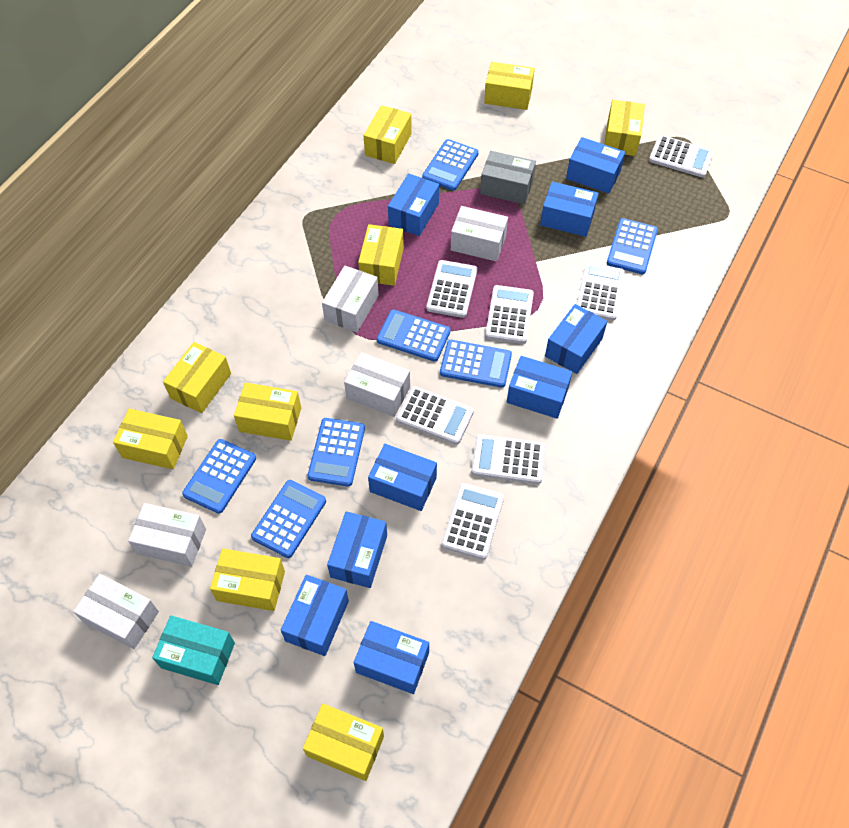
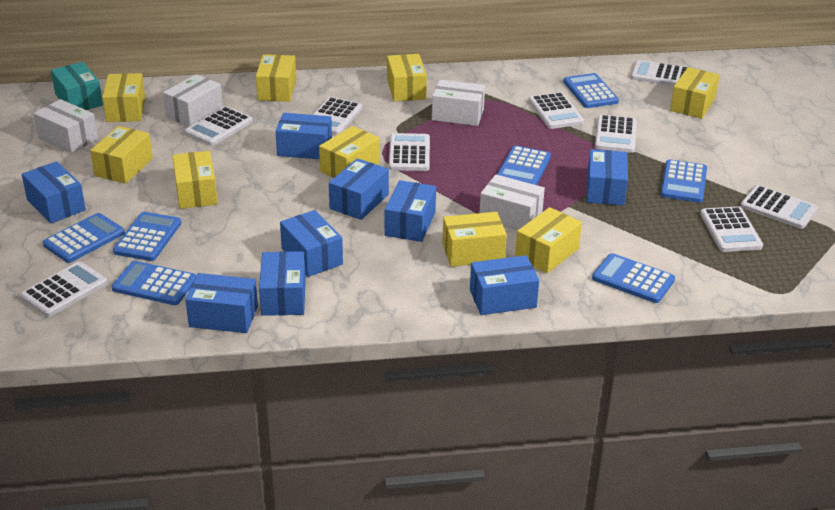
grey box: [480,151,536,204] = 1 -> none = 0
white box: [73,574,159,649] [128,503,206,567] [322,266,379,333] [344,352,410,417] [451,206,508,262] = 5 -> [33,99,98,153] [163,74,223,127] [432,80,485,126] [480,174,545,230] = 4
white calculator: [396,386,474,445] [426,260,477,318] [441,483,504,560] [471,434,546,484] [485,285,534,344] [577,262,625,321] [649,135,714,178] = 7 -> [21,261,108,317] [185,106,253,146] [313,97,362,135] [389,133,430,171] [529,92,584,129] [595,115,637,153] [631,60,687,86] [700,206,763,252] [740,185,818,229] = 9

